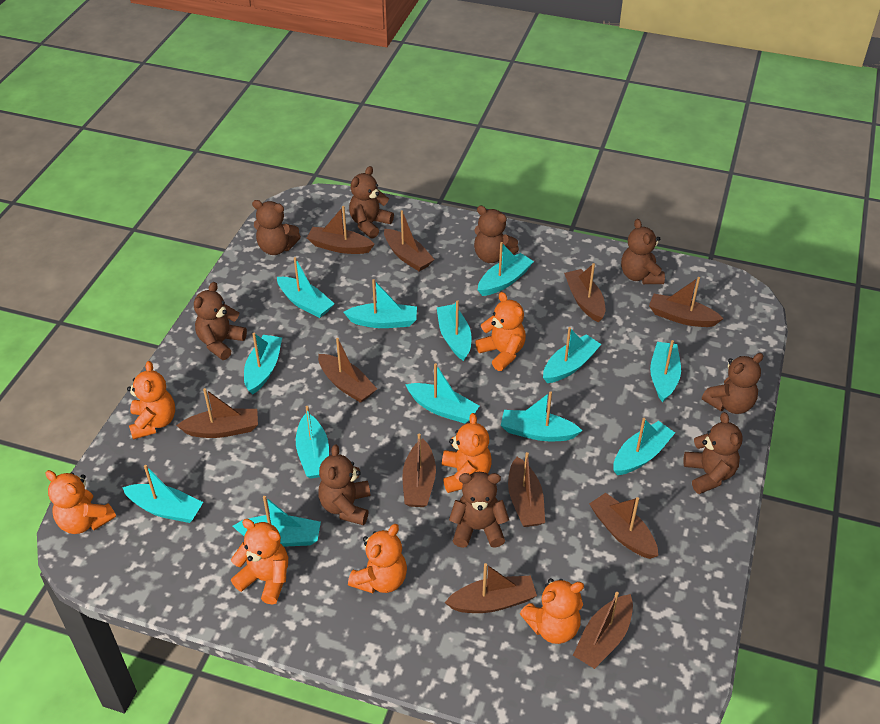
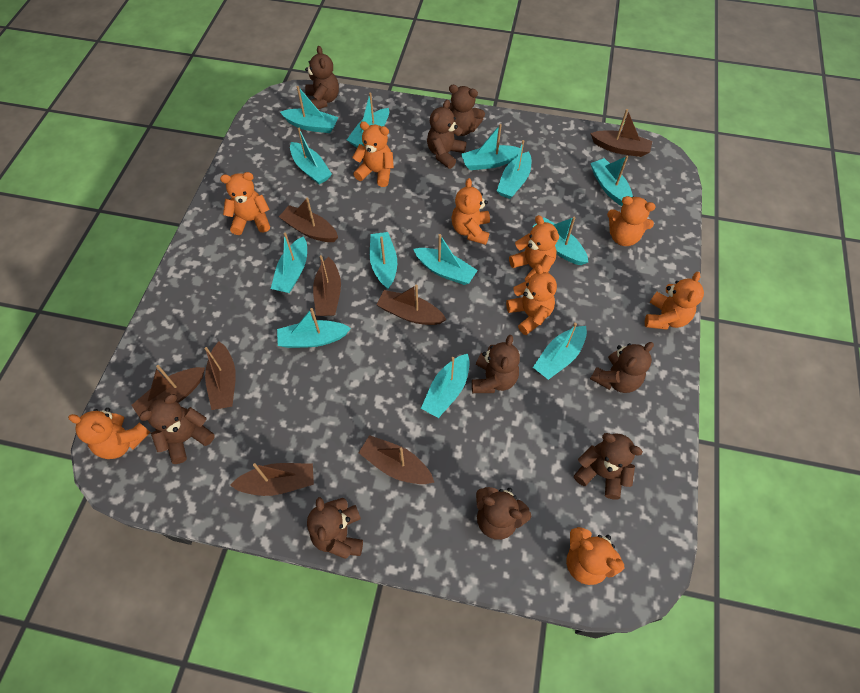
brown boat: [176,388,258,438] [307,206,375,254] [318,338,377,403] [384,210,435,271] [402,434,436,507] [445,563,537,613] [508,452,545,527] [564,263,605,322] [573,592,633,669] [589,493,658,559] [649,277,723,327] = 11 -> [131,365,205,417] [204,341,236,410] [230,463,314,496] [279,197,338,242] [313,255,341,316] [359,435,434,484] [376,285,447,325] [590,109,652,157] = 8
orange teddy bear: [46,470,116,534] [127,361,175,439] [231,519,288,605] [348,524,407,593] [442,413,492,493] [475,292,526,371] [520,578,584,644] = 7 -> [68,408,150,459] [220,172,270,235] [352,121,394,187] [451,178,490,245] [506,264,557,335] [509,215,559,281] [566,527,624,585] [607,196,656,246] [645,272,704,330] = 9

